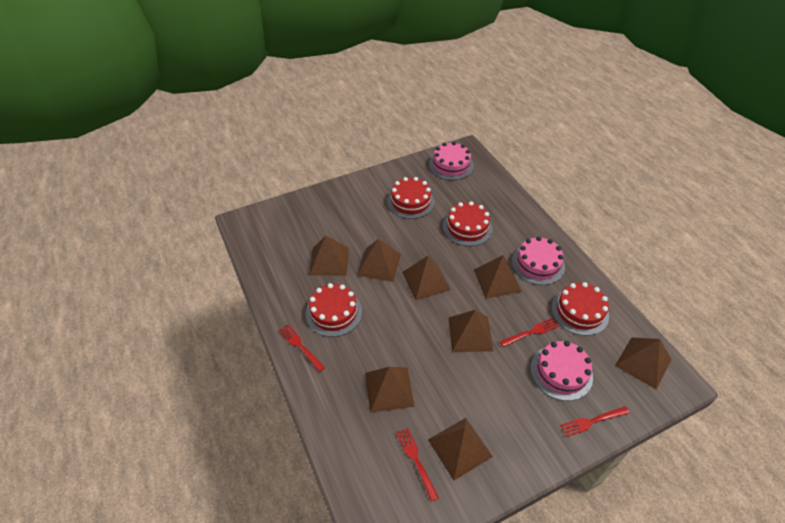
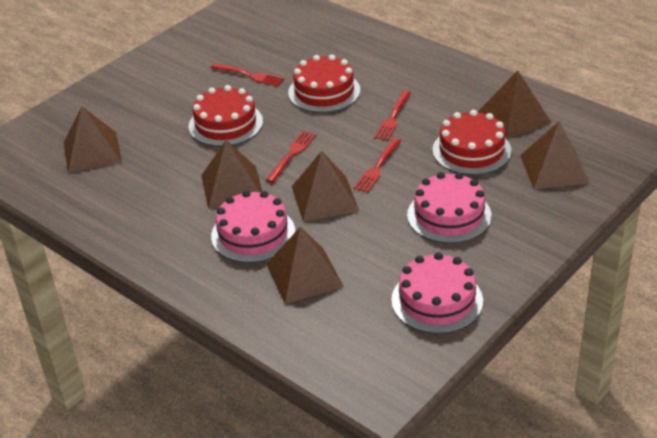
brown pyramid: [309,236,349,276] [357,239,401,282] [365,367,415,413] [402,256,451,300] [428,418,493,481] [449,310,493,352] [474,255,522,299] [615,337,672,389] = 8 -> [64,106,122,173] [201,140,262,209] [266,227,344,304] [292,151,359,221] [478,70,552,138] [520,122,590,189] = 6
red cake: [306,283,362,337] [387,177,435,219] [443,201,493,246] [551,282,609,336] = 4 -> [189,85,263,147] [288,55,361,113] [433,110,511,175] = 3

